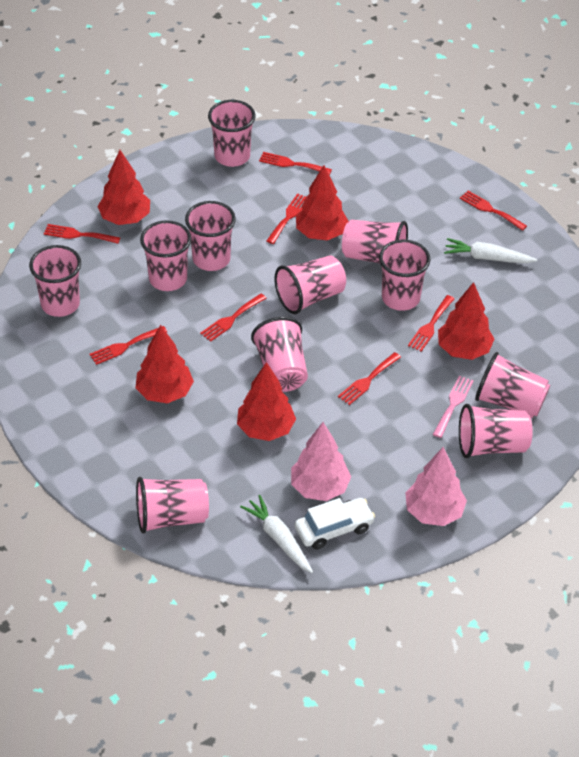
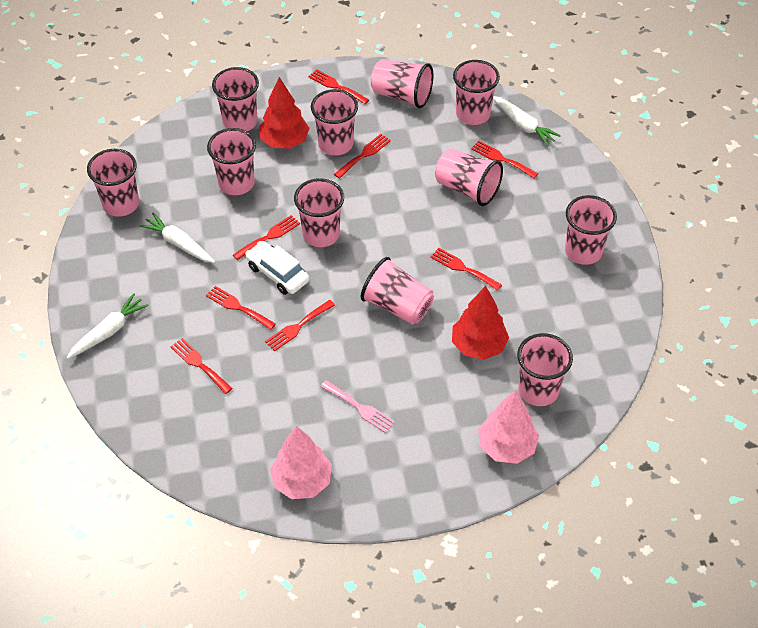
red tree: [97,150,150,225] [136,325,194,403] [237,362,296,441] [296,165,349,240] [438,282,494,360] = 5 -> [259,77,310,149] [452,286,509,360] = 2
white carrot: [240,495,313,573] [444,238,537,263] = 2 -> [66,293,149,359] [139,213,215,263] [493,96,561,146] = 3

